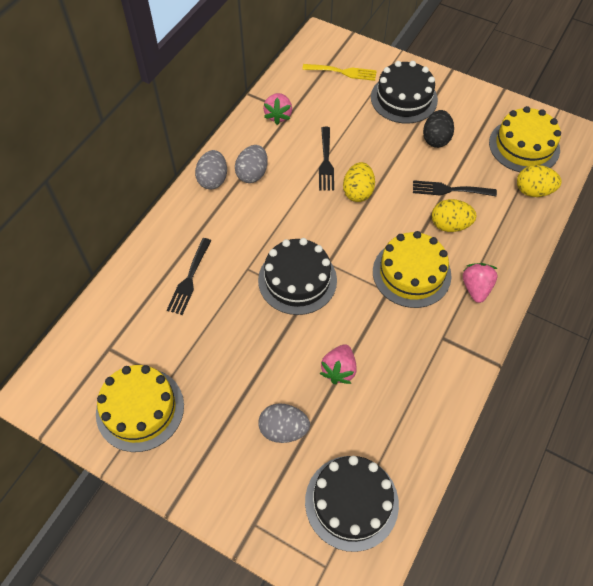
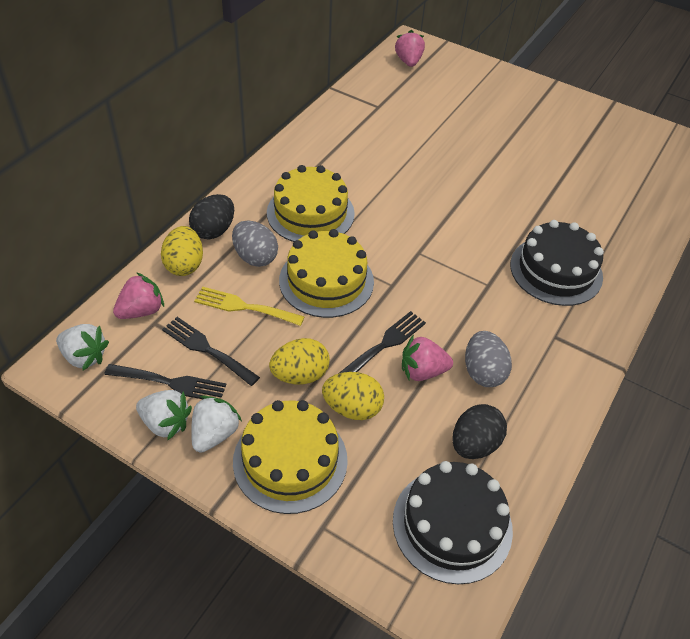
black cake: [258,238,337,315] [305,456,399,552] [371,61,438,124] = 3 -> [393,461,513,584] [510,220,604,306] = 2
black egg: [423,110,454,148] = 1 -> [189,194,234,239] [452,404,507,459] = 2
grey egg: [195,150,227,190] [235,145,268,183] [258,403,310,443] = 3 -> [232,221,278,267] [465,331,512,387] = 2
white strawberry: none = 0 -> [56,324,109,370] [136,390,192,441] [191,396,242,453] = 3

